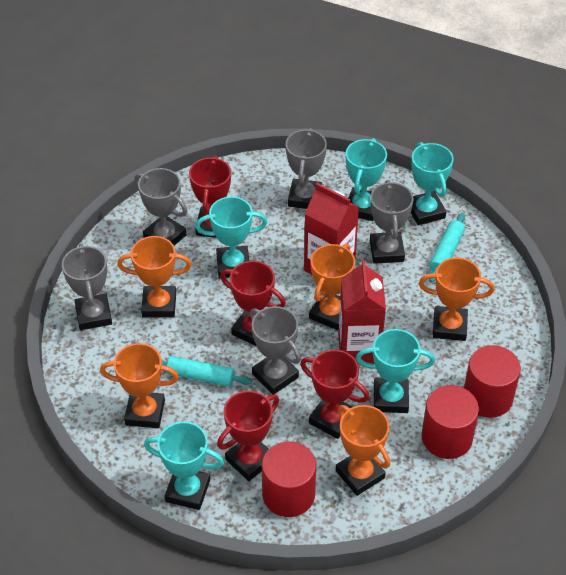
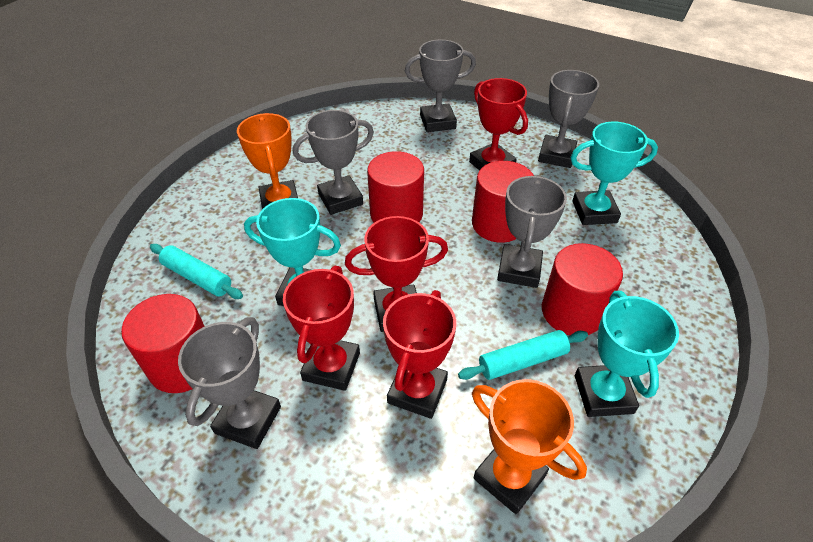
orange trophy: [100,343,179,428] [117,236,192,318] [309,244,355,330] [336,405,390,496] [419,258,494,341] = 5 -> [237,113,298,209] [472,379,587,514] = 2
red carton: [304,183,359,275] [338,259,386,365] = 2 -> none = 0
red cylinder: [262,441,316,517] [421,385,479,459] [464,345,521,418] = 3 -> [121,294,204,393] [367,151,424,223] [472,161,534,243] [542,243,623,335] = 4
turquoise trophy: [144,421,224,510] [195,196,268,278] [346,138,387,221] [356,329,435,413] [411,142,454,225] = 5 -> [244,198,341,306] [570,122,658,225] [575,291,679,417] = 3

